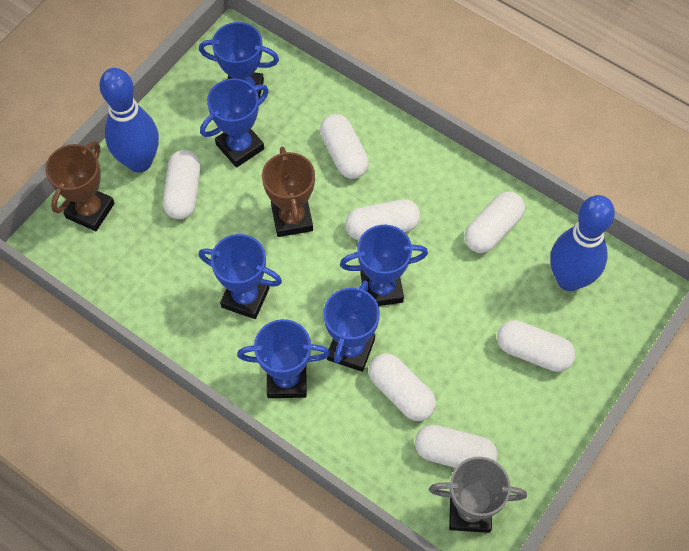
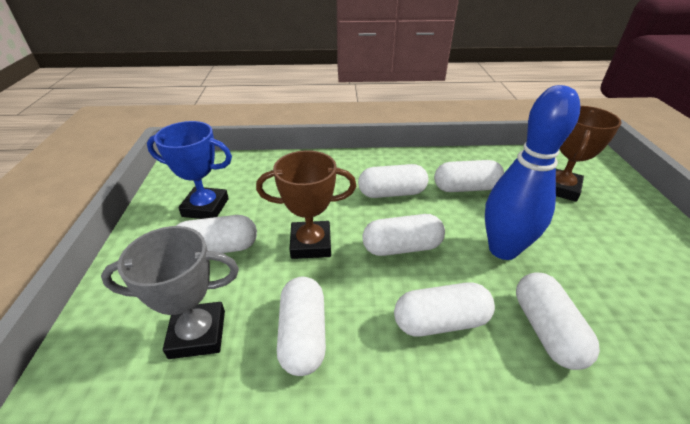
blue bowling pin: [99,68,159,173] [550,195,615,291] = 2 -> [485,85,580,260] = 1
blue trophy: [199,22,279,98] [199,234,282,319] [200,78,269,168] [237,319,330,398] [323,281,380,372] [340,225,428,306] = 6 -> [147,121,232,219] = 1

